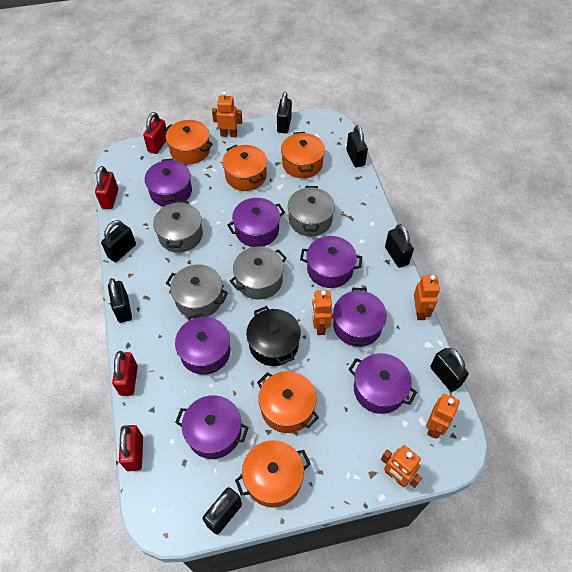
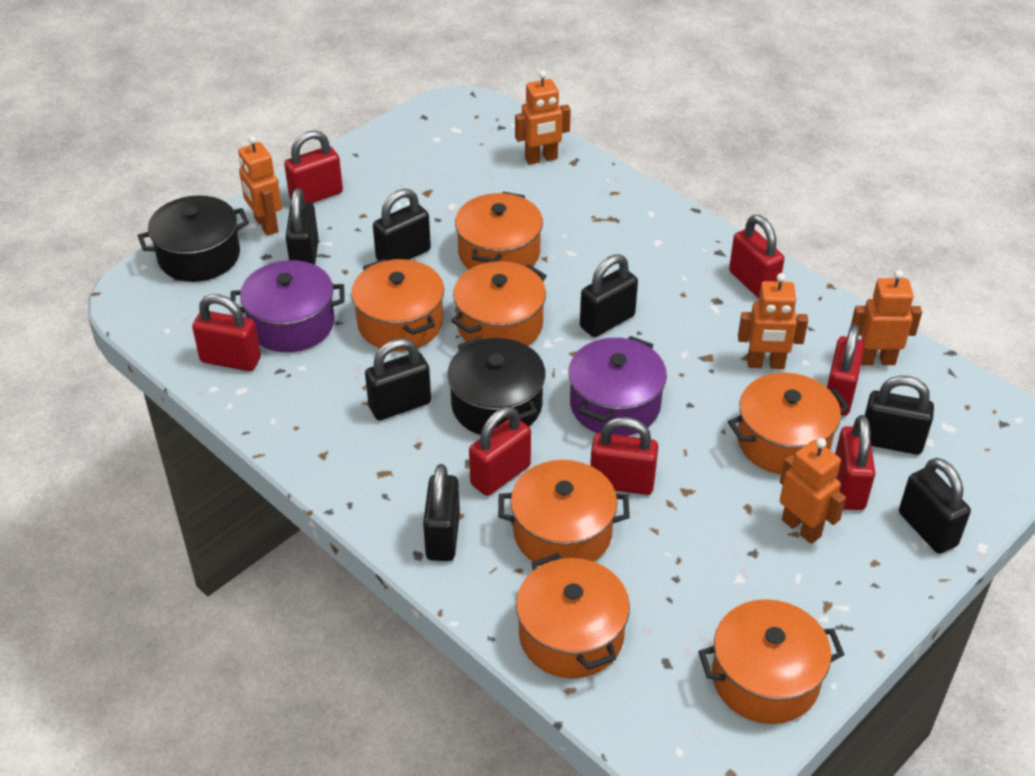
black pot: [246,306,301,366] = 1 -> [138,195,249,282] [447,337,546,435] = 2
grey pot: [153,201,203,253] [166,264,228,318] [230,247,287,300] [288,186,335,237] = 4 -> none = 0
orange pot: [163,120,213,164] [222,145,267,191] [235,440,311,508] [257,371,319,433] [281,132,325,178] = 5 -> [351,259,444,351] [451,261,547,346] [455,192,543,270] [498,460,630,566] [516,553,630,679] [698,599,845,724] [728,373,849,474] = 7
purple pot: [145,159,192,207] [175,313,230,375] [175,395,249,459] [227,198,285,247] [300,236,362,288] [333,288,387,347] [348,353,417,414] = 7 -> [230,260,345,352] [568,336,667,436] = 2
red padlock: [95,166,118,209] [112,351,138,396] [119,425,143,471] [143,112,167,154] = 4 -> [192,294,261,371] [284,130,343,203] [469,406,531,496] [590,417,658,495] [729,215,785,298] [827,324,865,416] [835,415,876,510] = 7

